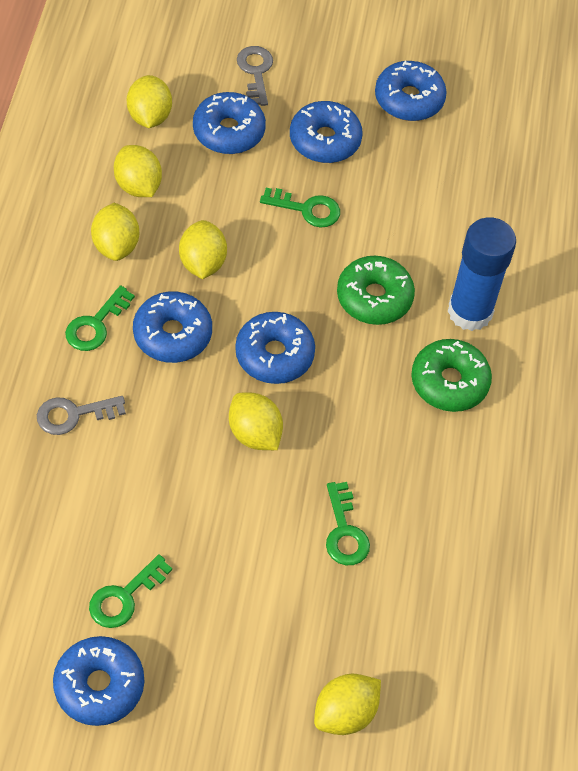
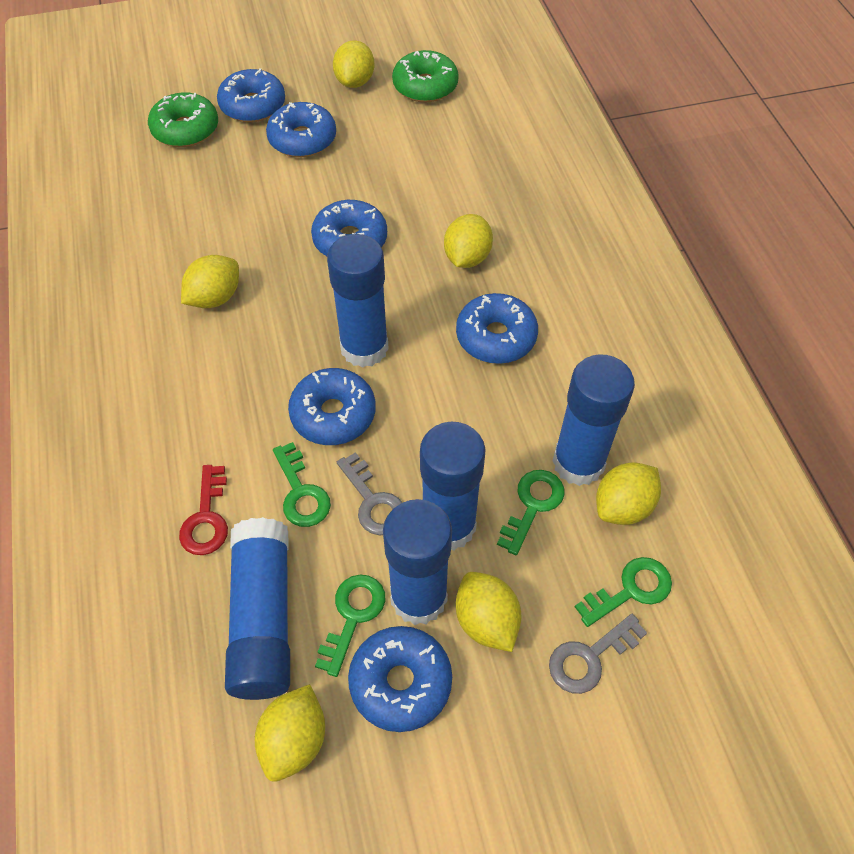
blue glue stick: [448,217,516,331] = 1 -> [225,517,290,700] [327,234,389,368] [383,499,452,625] [420,422,485,551] [552,354,635,486] = 5
red key: none = 0 -> [179,465,228,555] = 1

